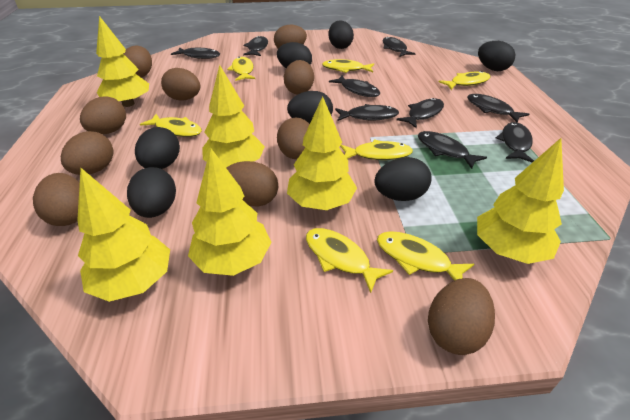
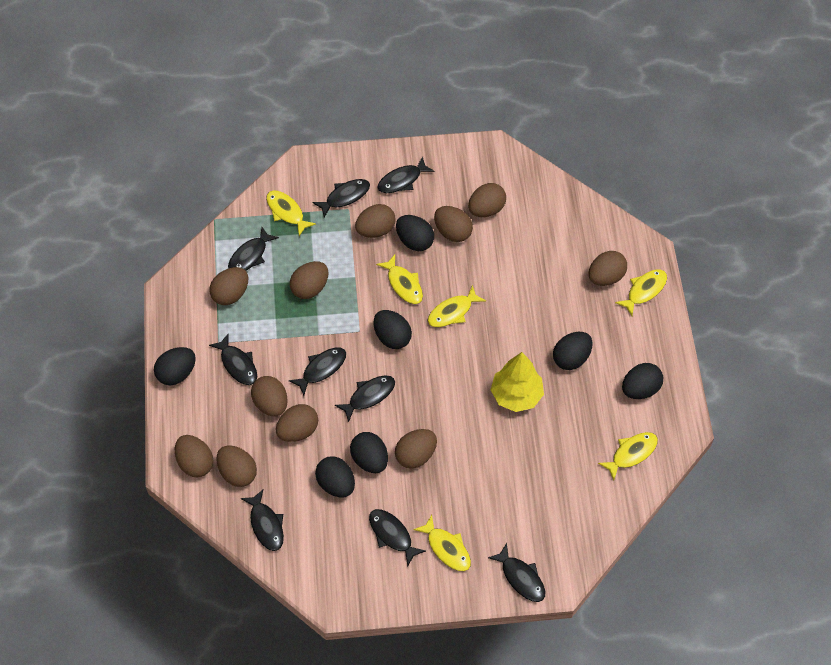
brown egg: [33,173,80,226] [61,131,113,175] [80,96,126,134] [123,46,152,77] [161,68,200,100] [226,161,278,206] [274,25,307,49] [277,118,310,159] [284,60,314,95] [428,278,495,355] = 10 -> [175,435,213,477] [210,267,248,305] [216,445,257,487] [251,376,288,417] [276,404,318,442] [290,261,328,299] [355,204,396,238] [395,429,437,469] [434,206,473,242] [468,183,506,217] [589,251,627,286] = 11
yellow fish: [140,114,202,137] [227,57,255,81] [306,228,393,293] [322,59,374,73] [340,140,413,160] [377,231,474,281] [438,71,490,90] = 7 -> [266,191,316,236] [376,255,423,304] [413,515,471,571] [428,285,486,327] [598,432,658,480] [615,270,667,316] = 6
yellow tree: [77,168,170,302] [96,16,149,107] [188,147,271,276] [203,65,265,167] [287,96,357,210] [477,138,564,264] = 6 -> [490,352,544,412] = 1

